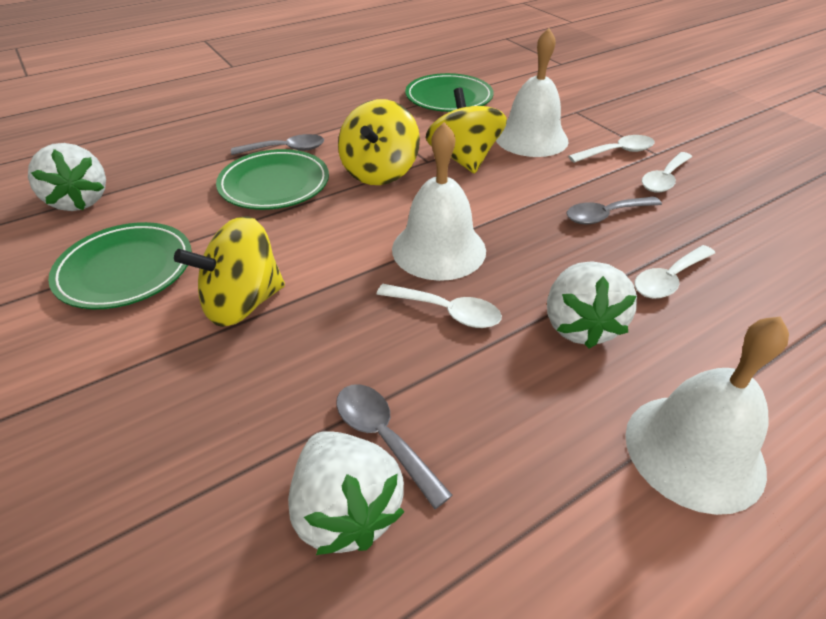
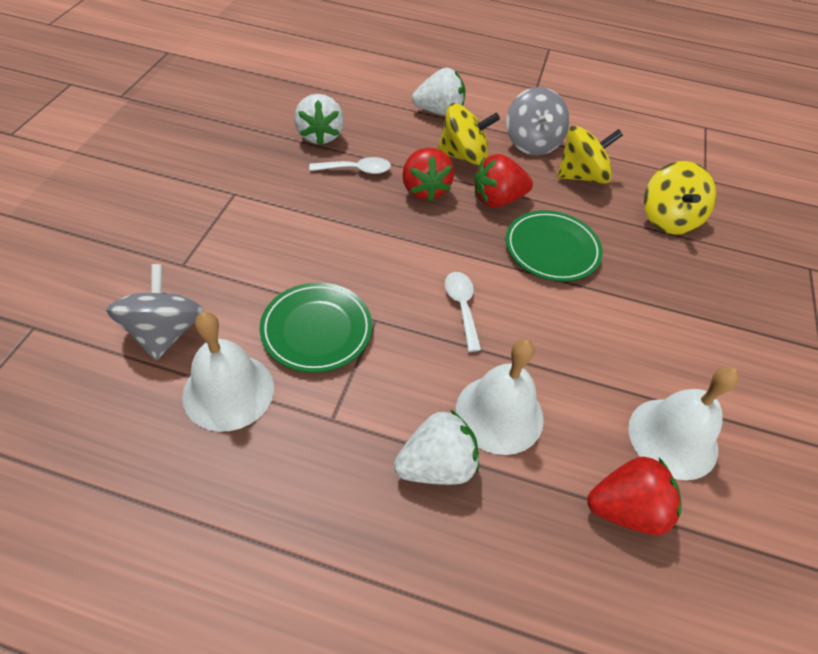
green plate: [48,222,192,309] [216,149,329,210] [405,73,494,112] = 3 -> [260,282,372,373] [506,210,603,281] = 2
grey spinning top: none = 0 -> [106,264,204,360] [506,87,570,155] = 2
grey spoon: [231,134,324,155] [336,384,453,509] [566,197,662,224] = 3 -> none = 0
red strawberry: none = 0 -> [402,148,454,201] [474,154,533,208] [587,457,682,535] = 3
white spoon: [377,284,502,328] [568,135,655,163] [634,245,715,299] [642,152,692,193] = 4 -> [309,157,391,174] [445,272,481,352] = 2

